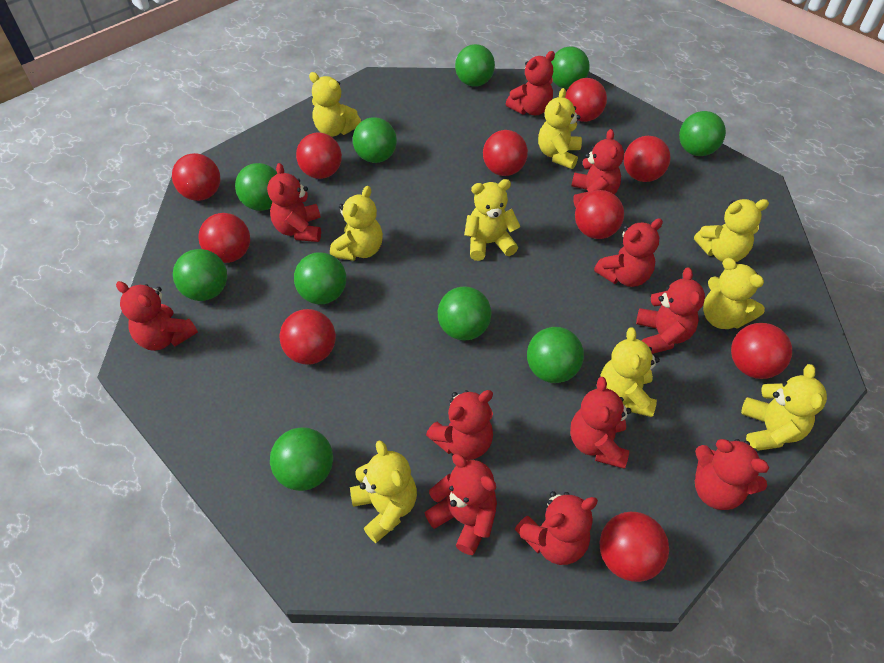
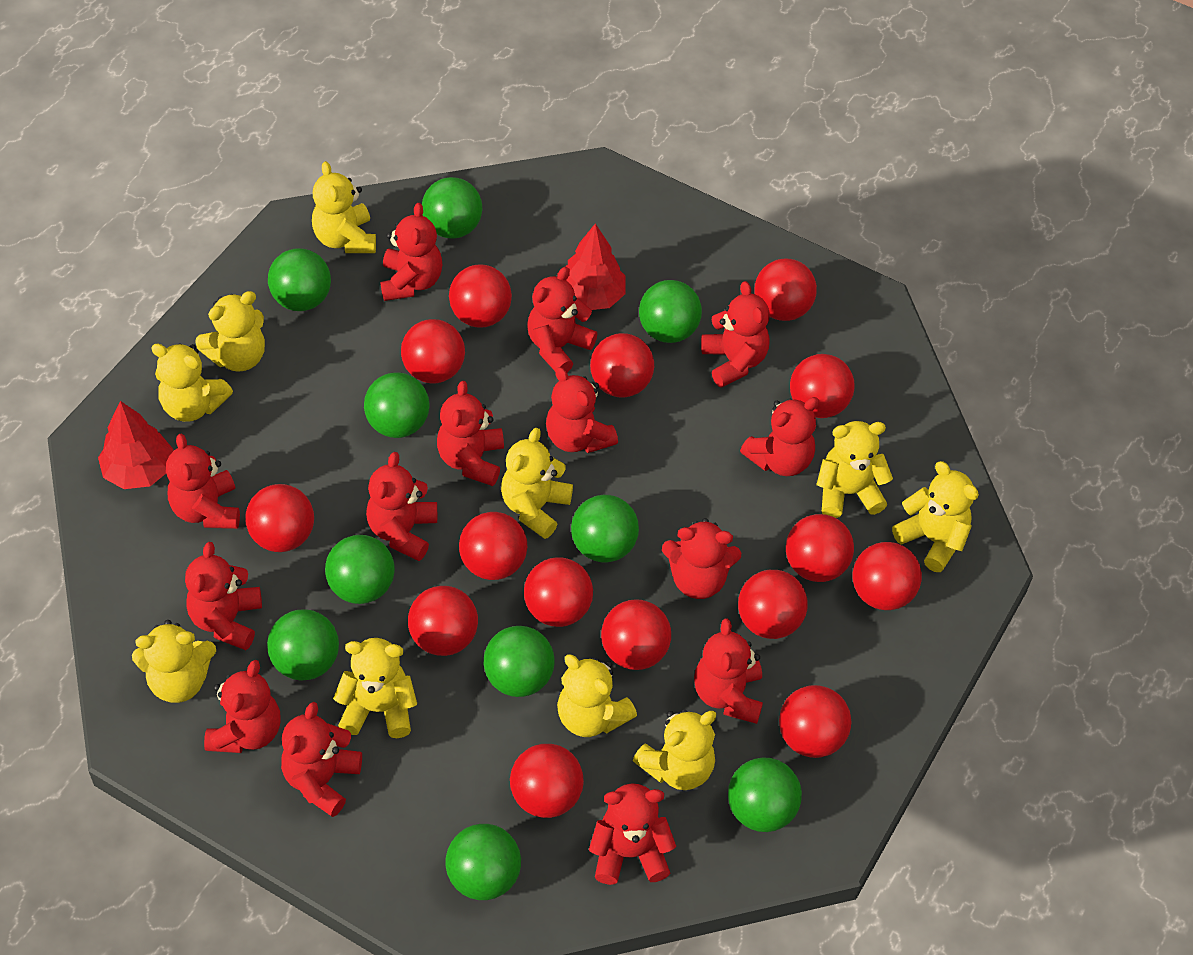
red ball: [172,153,221,201] [198,213,250,263] [279,309,336,365] [296,132,342,179] [483,130,528,176] [565,78,607,122] [575,190,624,239] [600,512,669,582] [624,136,671,182] [731,323,792,379] = 10 -> [245,484,314,552] [401,319,465,383] [408,586,478,656] [449,265,512,328] [459,512,527,580] [510,744,584,818] [524,557,593,627] [590,333,654,398] [601,599,671,670] [738,570,808,639] [754,259,817,321] [779,685,852,758] [786,514,854,582] [790,354,855,418] [853,542,922,610] = 15
red teddy bear: [116,281,198,351] [267,163,321,242] [424,454,497,555] [426,390,493,460] [506,51,555,115] [515,491,598,565] [570,377,631,469] [571,129,624,207] [594,218,663,287] [636,267,705,354] [695,439,769,510] = 11 -> [166,434,240,529] [185,542,262,650] [204,660,281,753] [281,702,362,817] [366,452,437,561] [381,203,442,301] [437,381,504,486] [527,267,597,373] [546,367,618,453] [589,783,676,885] [662,518,741,599] [694,619,763,724] [701,281,770,388] [740,397,819,476] = 14
red tree: none = 0 -> [98,401,173,489] [565,223,625,310] = 2
yellow teddy bear: [309,72,361,137] [330,186,383,261] [350,440,417,543] [464,179,521,261] [538,88,582,169] [600,327,660,417] [694,199,769,262] [703,258,765,329] [741,364,827,451] = 9 -> [132,620,216,703] [151,343,233,422] [195,291,265,372] [312,161,376,253] [333,638,417,738] [501,428,573,539] [557,654,637,737] [633,709,717,790] [816,421,893,518] [892,461,979,572] = 10

